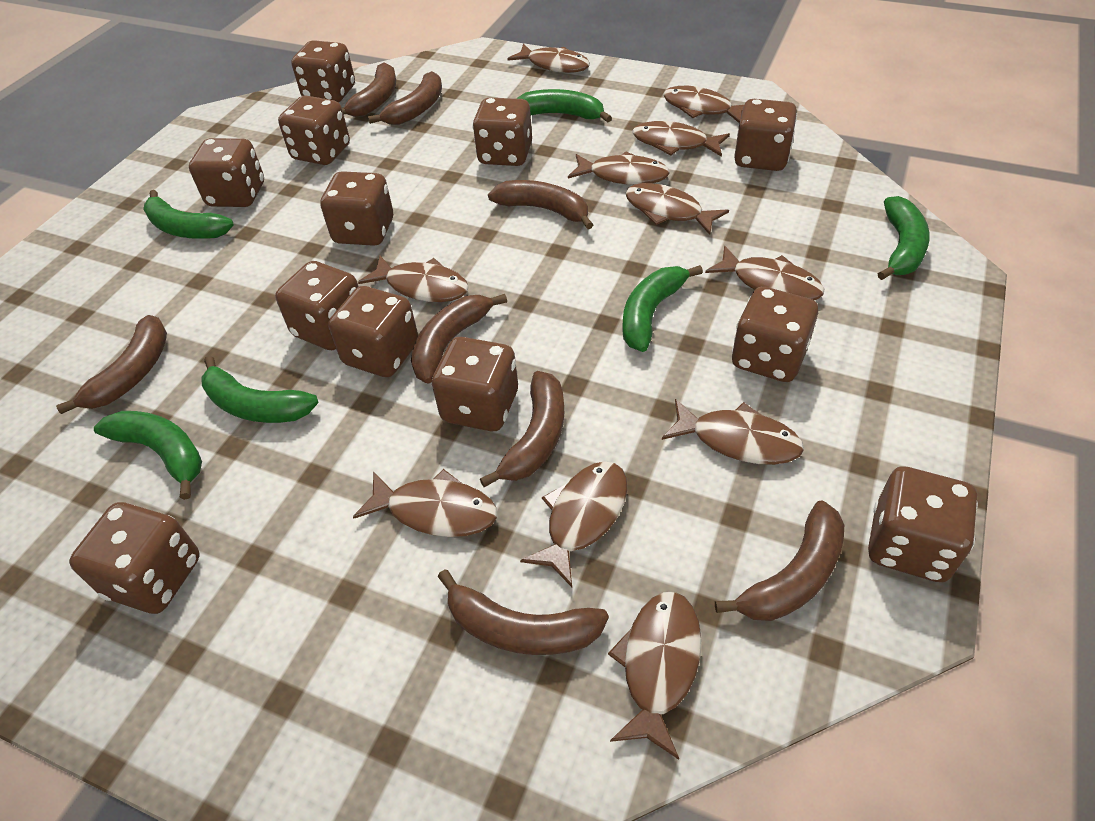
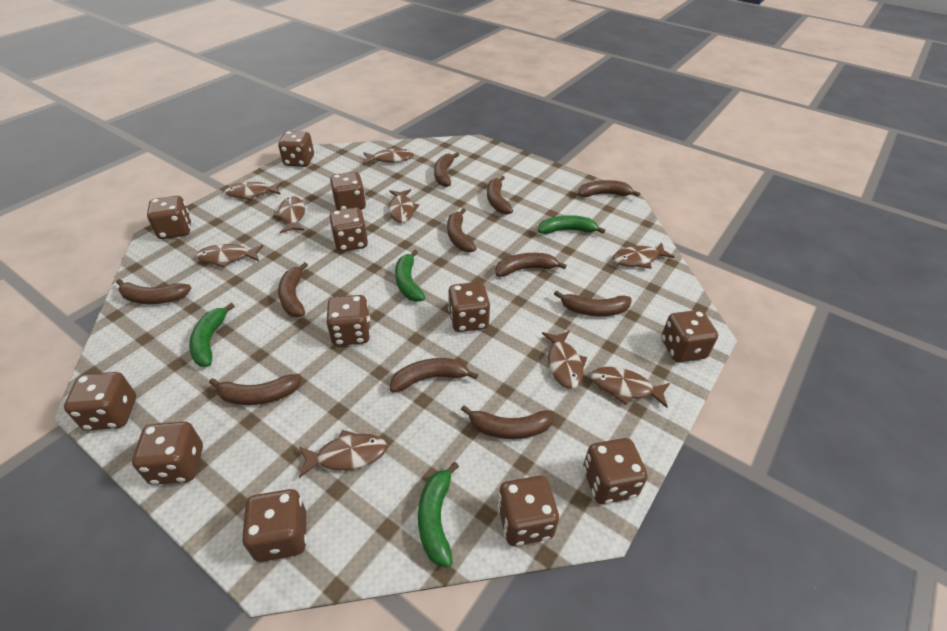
brown banana: [56,315,167,414] [342,62,396,117] [368,71,442,125] [411,294,507,384] [438,569,609,655] [480,371,564,487] [488,180,594,229] [715,500,844,621] = 8 -> [116,279,191,304] [209,374,302,405] [278,262,308,317] [390,358,478,392] [434,152,459,187] [447,208,477,252] [461,405,555,439] [487,176,513,215] [495,253,567,277] [554,290,632,316] [578,180,640,197] = 11
brown fish: [353,469,497,537] [358,256,469,302] [507,44,590,73] [520,461,627,587] [568,151,670,185] [608,592,701,760] [625,183,729,235] [633,121,730,157] [662,399,804,465] [663,86,744,123] [705,246,824,300] = 11 -> [196,244,263,268] [224,182,282,200] [273,197,305,233] [299,430,387,478] [363,148,414,164] [388,189,419,223] [542,331,587,389] [591,367,670,408] [613,243,675,269] = 9
green banana: [94,411,202,500] [143,190,234,239] [201,356,319,423] [516,89,612,123] [622,265,703,352] [878,196,930,280] = 6 -> [189,303,235,366] [395,250,425,302] [418,462,459,567] [538,215,606,234] = 4

